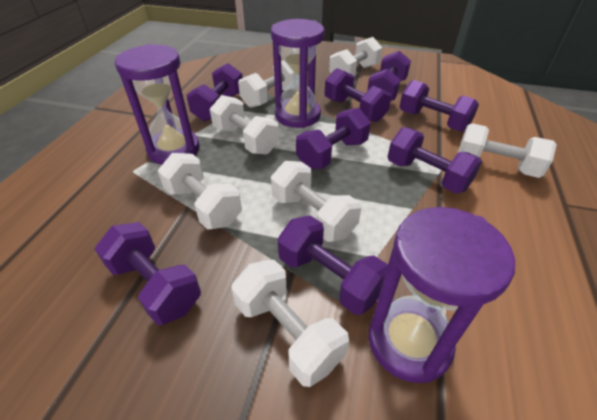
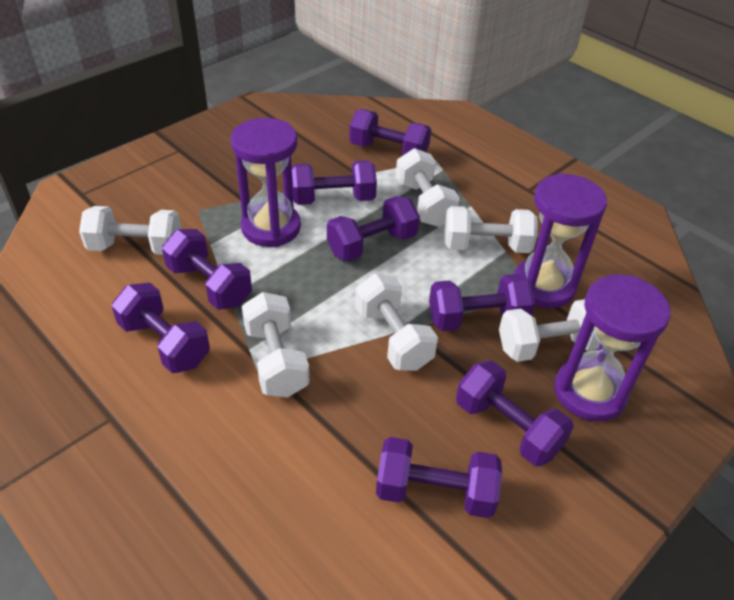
white dumbbell: [158,153,242,230] [210,95,279,154] [231,260,349,387] [238,61,294,108] [271,161,361,242] [329,37,382,76] [458,124,557,178] = 7 -> [79,206,182,255] [242,292,310,398] [355,274,438,371] [396,148,460,227] [444,206,537,253] [499,299,600,362] = 6

